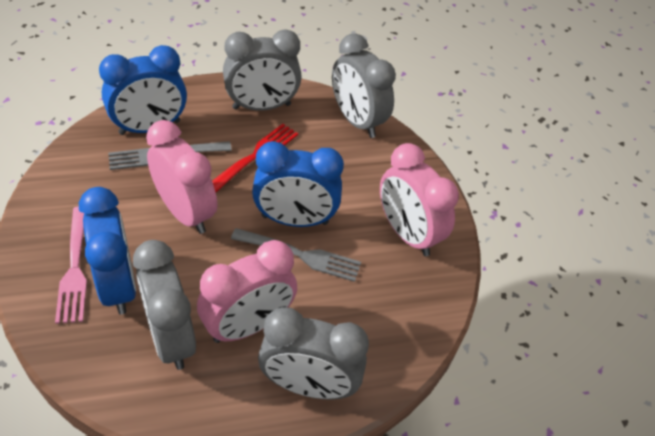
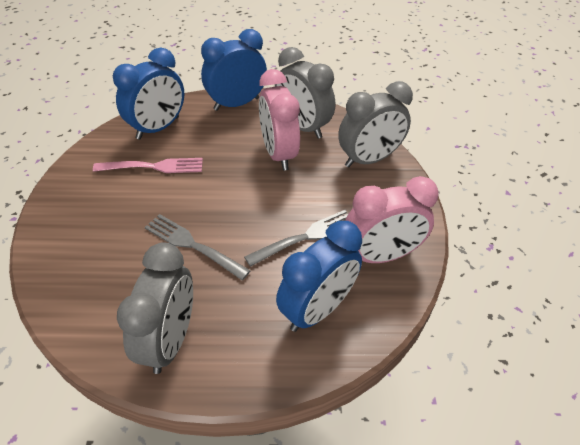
grey clock: [133,240,196,370] [223,29,302,111] [258,307,369,400] [332,34,396,138] = 4 -> [117,243,193,374] [275,47,335,139] [338,81,413,168] = 3
pink clock: [146,120,217,234] [197,240,297,343] [380,143,459,256] = 3 -> [259,69,300,170] [345,176,439,263] = 2
red fork: [212,124,298,192] = 1 -> none = 0

